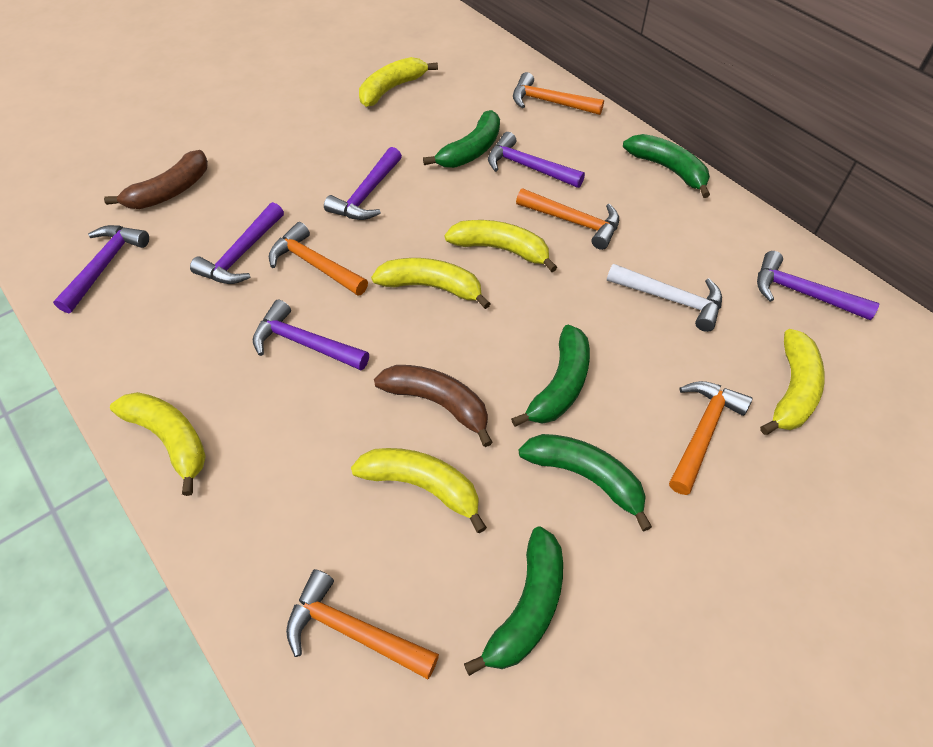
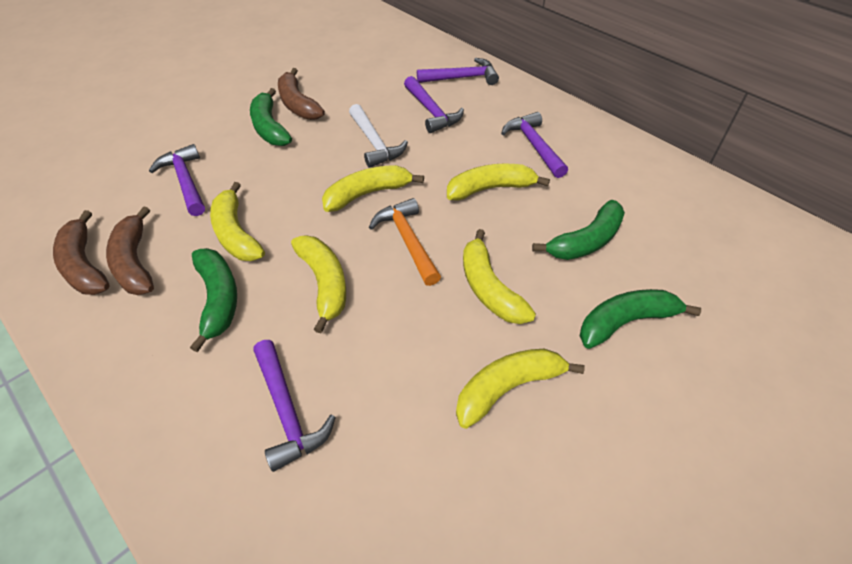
brown banana: [104,150,208,209] [374,365,493,447] = 2 -> [53,210,110,295] [106,206,154,295] [278,68,325,120] = 3
green banana: [423,110,500,168] [464,526,563,676] [511,325,590,427] [519,434,652,531] [623,134,710,198] = 5 -> [190,248,237,352] [250,88,292,146] [532,200,625,260] [580,289,701,349] = 4
orange hammer: [269,222,368,296] [286,569,439,679] [513,72,604,115] [516,189,619,250] [669,381,753,495] = 5 -> [369,198,441,286] = 1
purple hammer: [53,225,149,313] [190,202,284,284] [253,300,369,370] [324,147,402,220] [488,132,585,188] [757,251,879,320] = 6 -> [149,144,205,216] [253,340,336,472] [404,76,464,133] [417,58,499,85] [501,112,568,178] = 5

